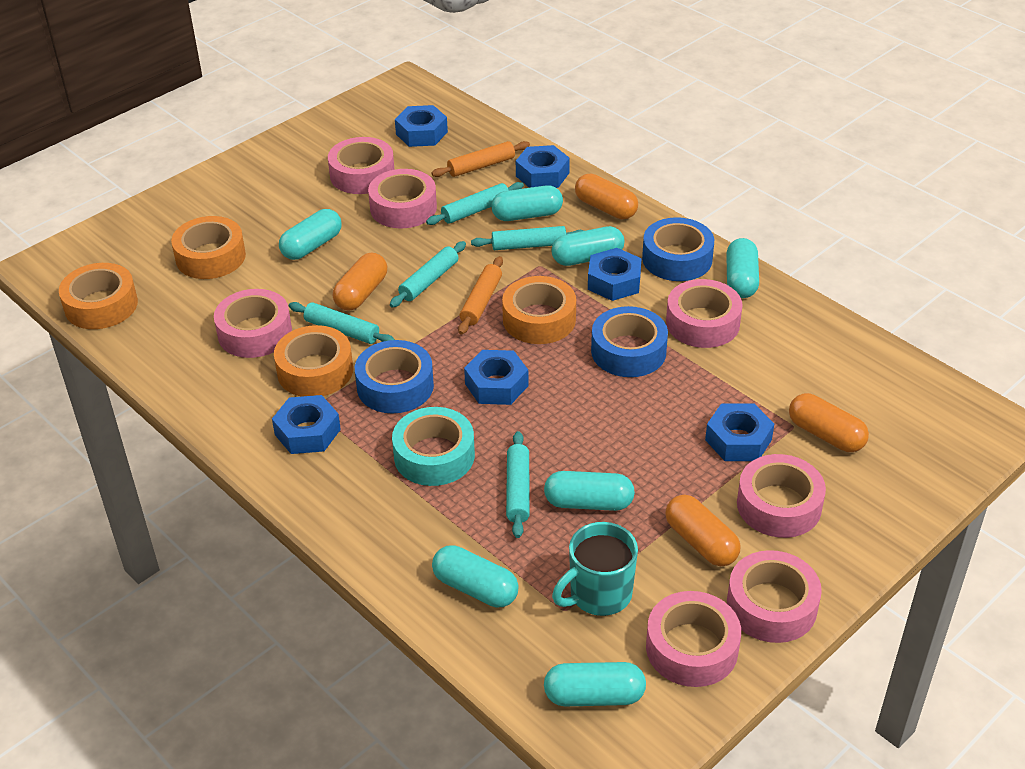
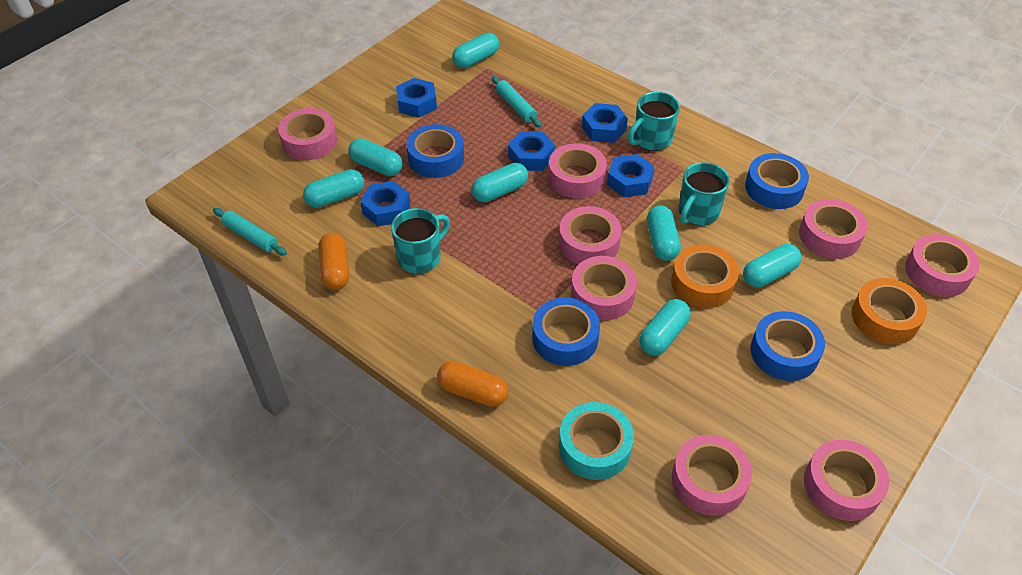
blue nut: [272,395,341,454] [395,105,448,147] [464,350,529,405] [516,145,570,188] [588,248,642,301] [705,404,774,461] = 6 -> [360,181,411,226] [396,78,437,118] [508,131,555,171] [582,103,628,143] [607,154,654,197] = 5
blue tape: [355,340,434,413] [591,306,668,377] [642,217,714,281] = 3 -> [407,124,464,178] [532,298,600,366] [745,153,809,209] [750,311,825,381] = 4
orange capsule: [333,253,387,311] [575,174,638,219] [665,495,740,566] [789,393,869,452] = 4 -> [319,233,349,290] [437,361,508,407] = 2
orange rolling pin: [432,141,530,177] [458,256,503,335] = 2 -> none = 0
orange tape: [59,263,138,329] [171,216,246,279] [274,325,353,397] [502,276,576,344] = 4 -> [671,245,739,308] [851,278,927,345] = 2
pink tape: [214,289,292,358] [328,137,395,194] [368,169,437,228] [646,591,741,687] [666,279,743,348] [727,550,822,643] [737,454,826,538] = 7 -> [278,108,338,160] [548,143,607,198] [559,206,621,265] [571,256,637,320] [672,435,752,516] [799,199,867,259] [804,440,889,521] [905,234,979,297] = 8
turquoise mug: [552,522,638,616] = 1 -> [391,208,450,274] [628,92,680,151] [678,162,730,225] = 3
turquoise rolling pin: [289,302,395,344] [390,241,466,307] [426,182,524,225] [471,226,584,250] [506,431,530,538] = 5 -> [213,208,287,256] [492,76,542,128] = 2

